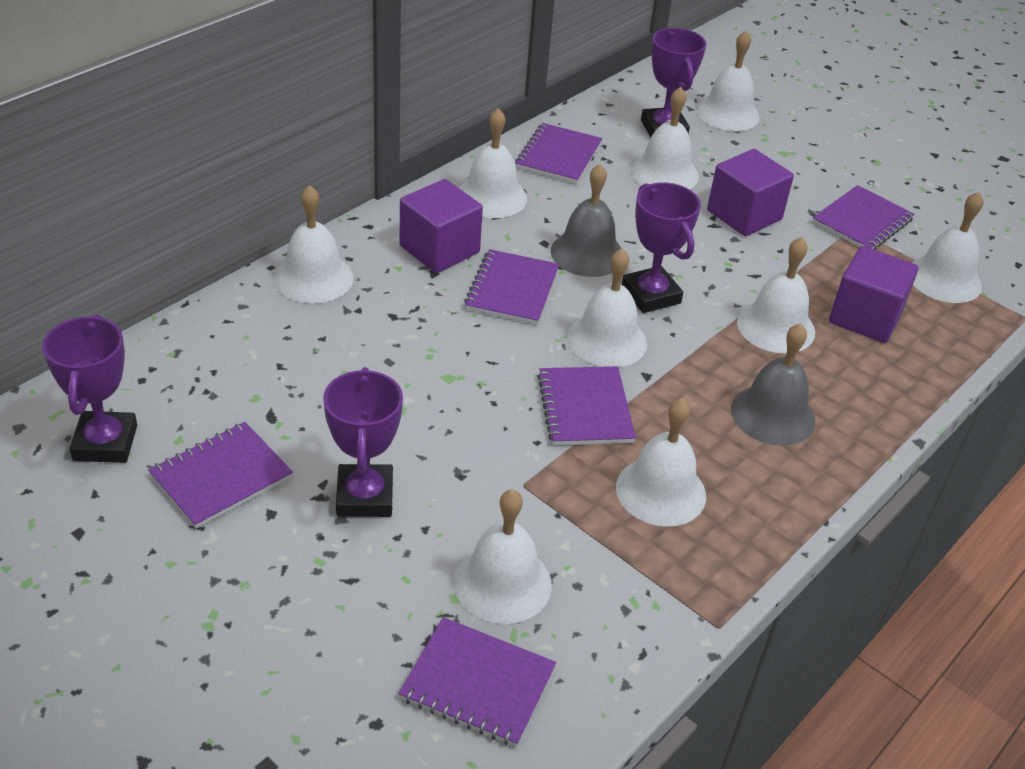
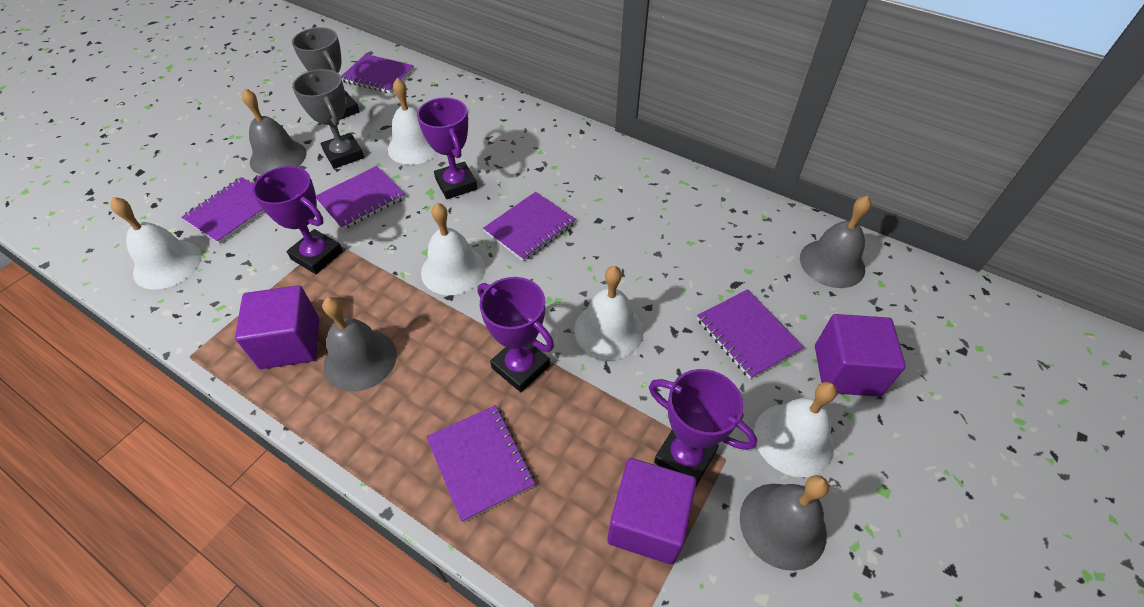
grey bell: [551,164,622,277] [731,323,816,446] = 2 -> [242,89,307,175] [323,297,397,392] [740,475,829,571] [800,196,871,288] = 4
grey trophy: none = 0 -> [292,27,360,120] [292,69,364,169] = 2
white bell: [275,185,354,304] [454,489,552,624] [459,108,527,218] [567,249,647,367] [616,398,706,527] [631,87,699,189] [696,31,760,131] [737,237,815,353] [912,192,983,303] = 9 -> [110,197,202,289] [388,78,438,165] [421,203,485,295] [574,266,643,360] [754,382,837,478] = 5

